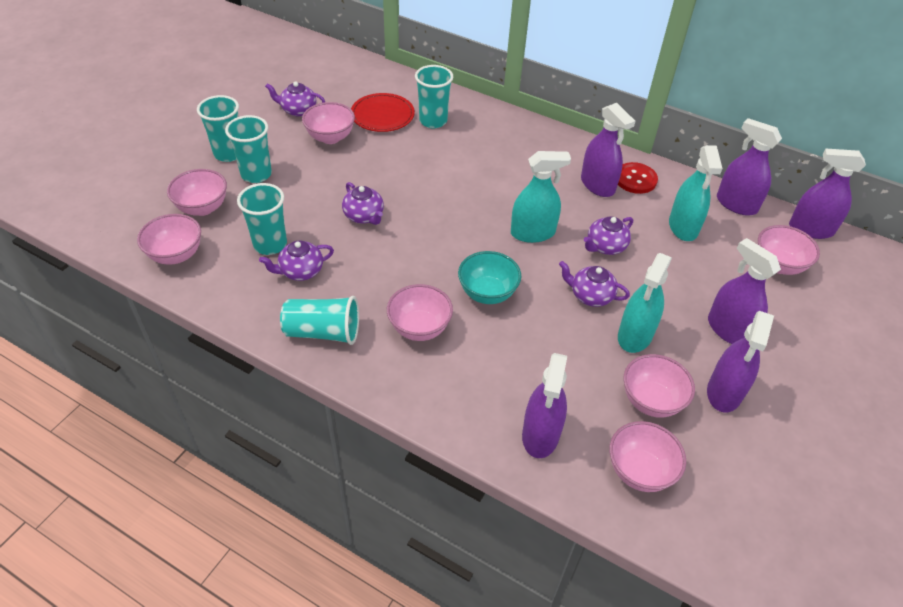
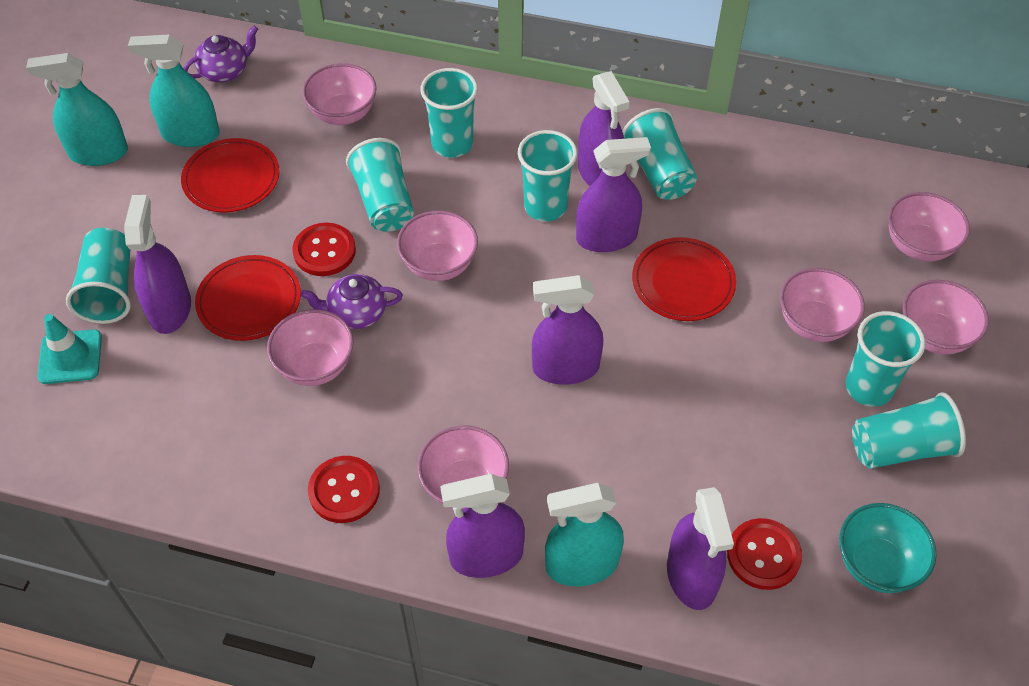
purple teapot: [259,240,334,281] [265,82,325,117] [342,182,384,225] [559,261,630,307] [584,216,633,255] = 5 -> [183,26,258,82] [301,274,403,329] = 2
red button: [618,162,658,194] = 1 -> [292,223,356,276] [308,456,380,523] [727,518,802,590] = 3
red plate: [351,93,415,132] = 1 -> [181,138,279,212] [195,255,301,341] [632,237,736,321] = 3
turquoise cup: [197,95,239,162] [225,115,272,183] [237,183,287,255] [280,296,359,345] [415,65,453,128] = 5 -> [66,228,131,324] [346,138,414,232] [420,68,478,158] [518,130,577,221] [622,108,697,200] [845,311,925,407] [852,392,966,468] = 7
turquoise traffic cone: none = 0 -> [38,314,102,384] = 1

